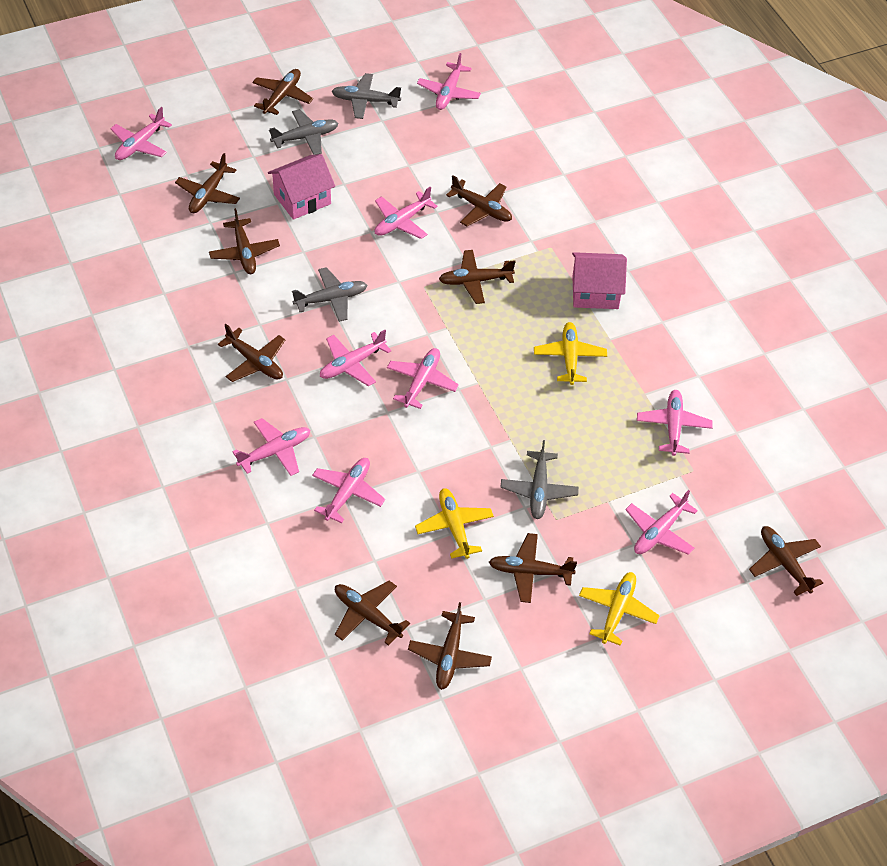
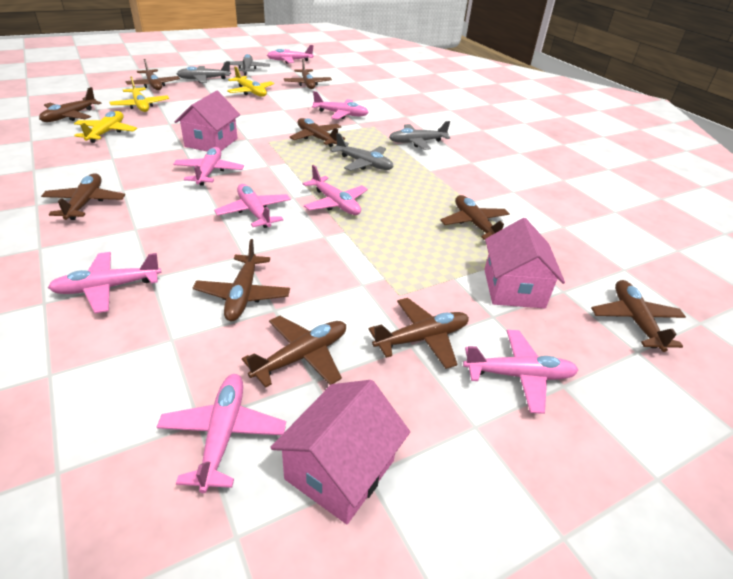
pink house: [268,154,335,220] [572,252,627,309] = 2 -> [175,91,240,151] [270,380,410,524] [484,218,565,308] = 3
pink plane: [110,107,172,160] [232,418,310,476] [312,458,385,523] [320,330,392,386] [375,187,438,239] [387,348,459,409] [417,53,481,110] [625,490,698,555] [637,390,713,456] = 9 -> [48,252,161,313] [157,374,286,493] [173,147,244,186] [214,184,291,228] [267,45,314,63] [303,165,368,215] [312,91,369,120] [463,330,578,414] = 8

